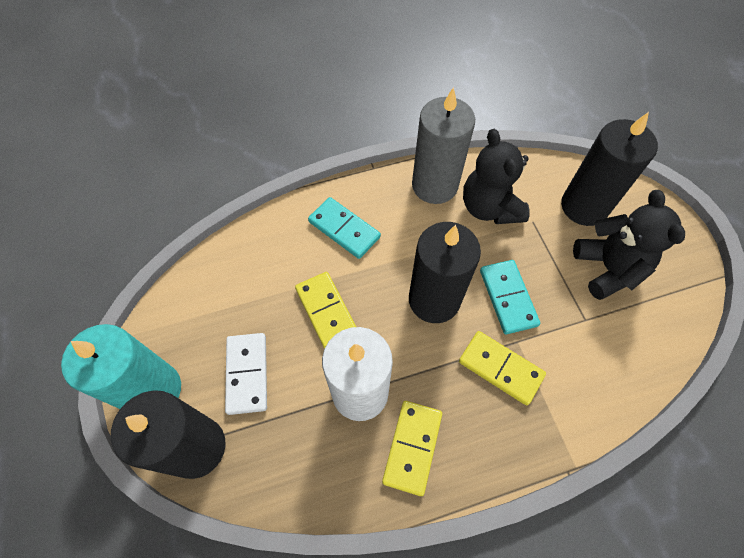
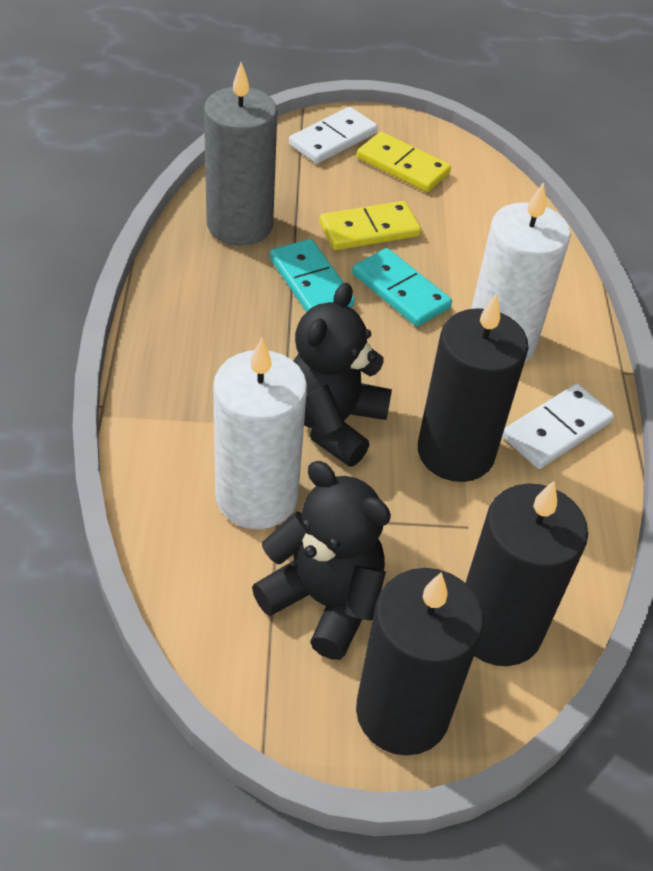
turquoise candle: [61,324,181,409] = 1 -> none = 0
white candle: [322,327,393,421] = 1 -> [213,338,307,529] [471,182,571,363] = 2
white domino: [225,333,267,415] = 1 -> [289,107,378,164] [502,384,614,469] = 2
yellow domino: [295,272,356,349] [382,401,442,496] [459,331,546,405] = 3 -> [320,201,421,250] [357,132,451,192] = 2

